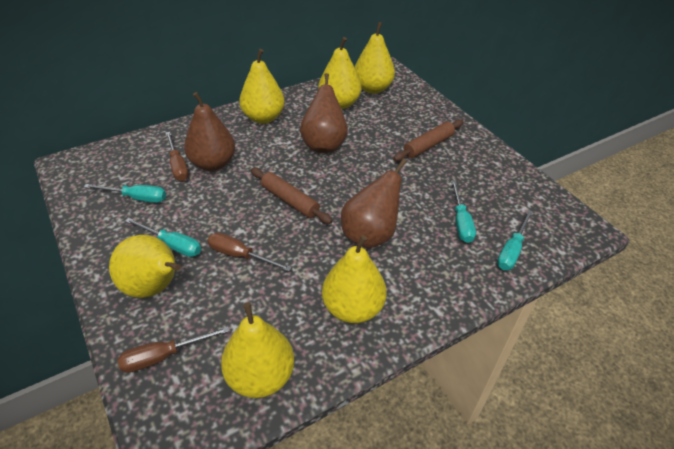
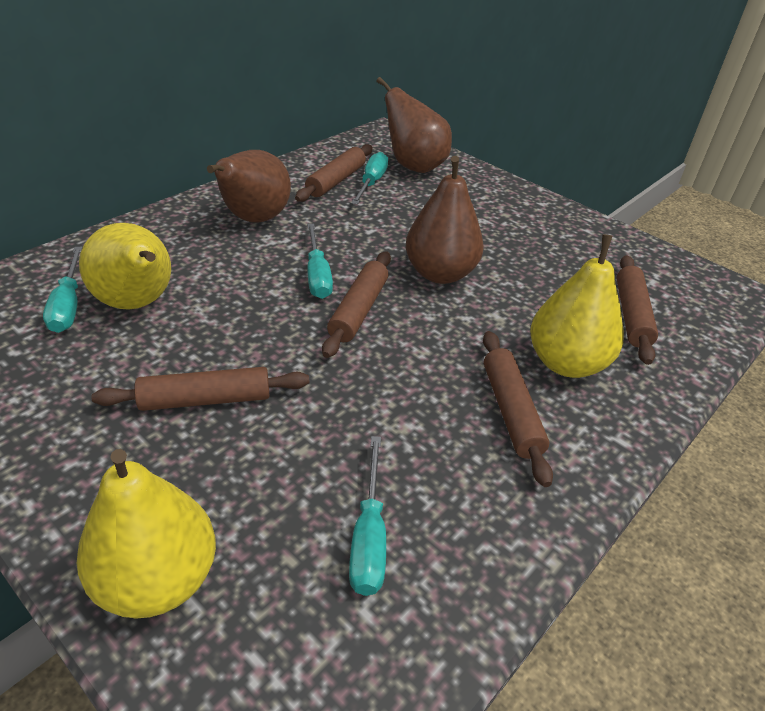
brown rolling pin: [251,168,333,224] [393,119,463,161] = 2 -> [91,367,310,411] [295,144,373,202] [322,251,391,358] [483,331,553,487] [617,255,658,365] = 5
brown screwdriver: [118,326,230,373] [166,132,189,181] [208,233,292,272] = 3 -> none = 0
yellow pear: [109,235,181,298] [221,302,294,398] [239,49,285,124] [318,37,361,109] [322,235,387,323] [355,22,395,94] = 6 -> [77,449,216,619] [79,223,171,310] [530,234,624,378] = 3

